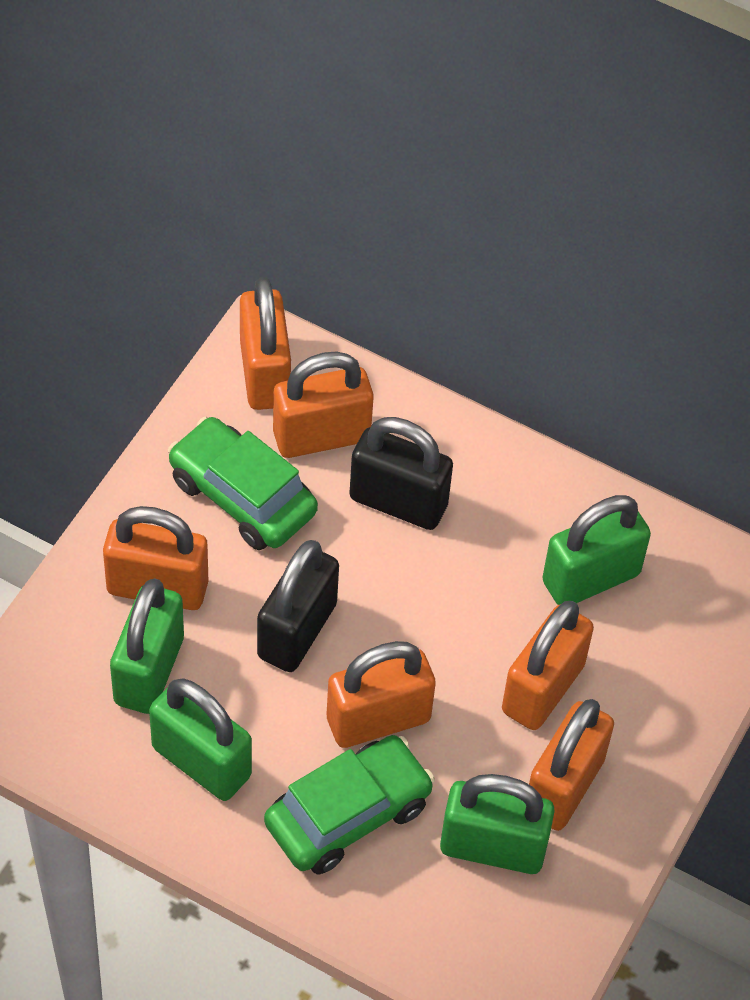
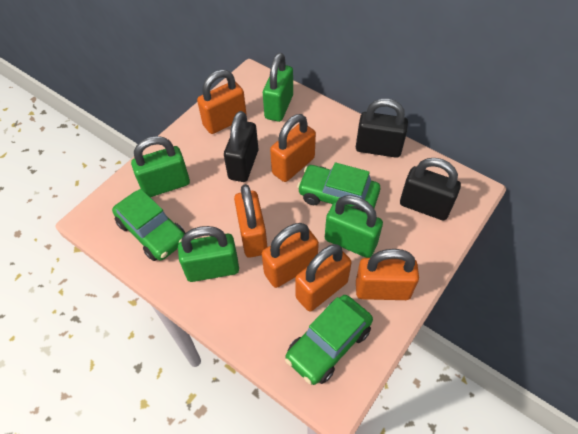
black padlock: [257,540,339,672] [349,417,453,530] = 2 -> [224,111,258,182] [356,98,408,158] [400,158,461,220] = 3
green car: [168,417,318,550] [264,735,435,874] = 2 -> [112,189,185,261] [285,295,373,385] [297,162,380,212] = 3

